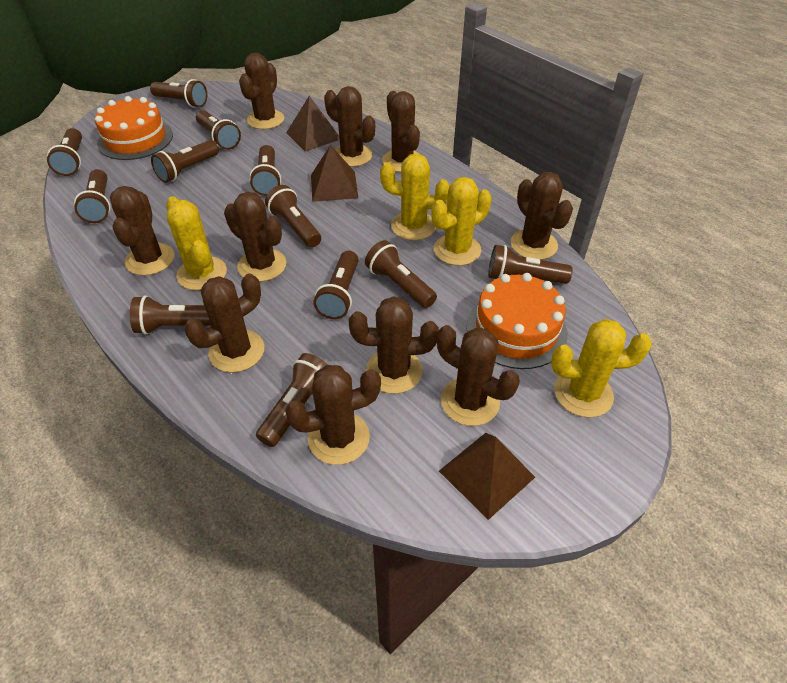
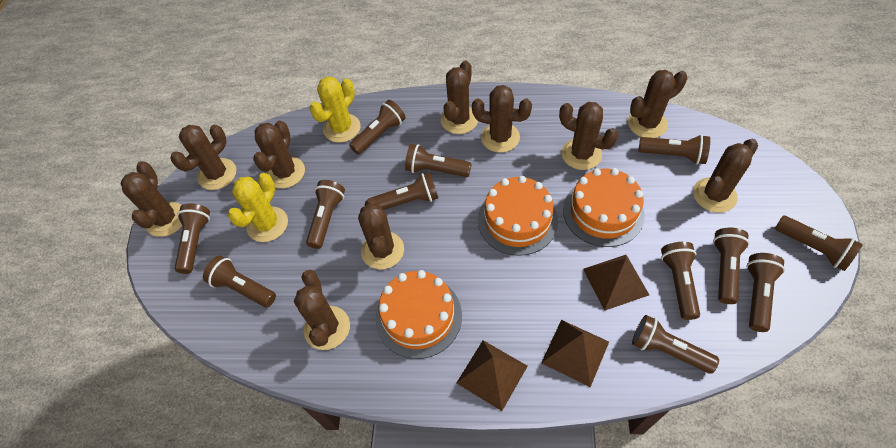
orange cake: [95,96,173,160] [466,273,568,369] = 2 -> [375,270,462,359] [478,176,558,256] [563,168,645,247] = 3
yellow cactus: [166,196,227,290] [380,154,450,240] [431,177,492,266] [551,319,652,418] = 4 -> [228,173,288,242] [310,77,361,143] = 2

